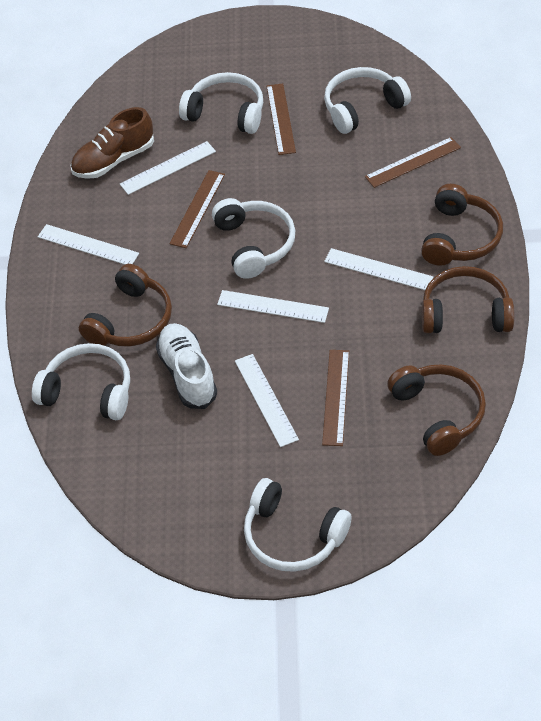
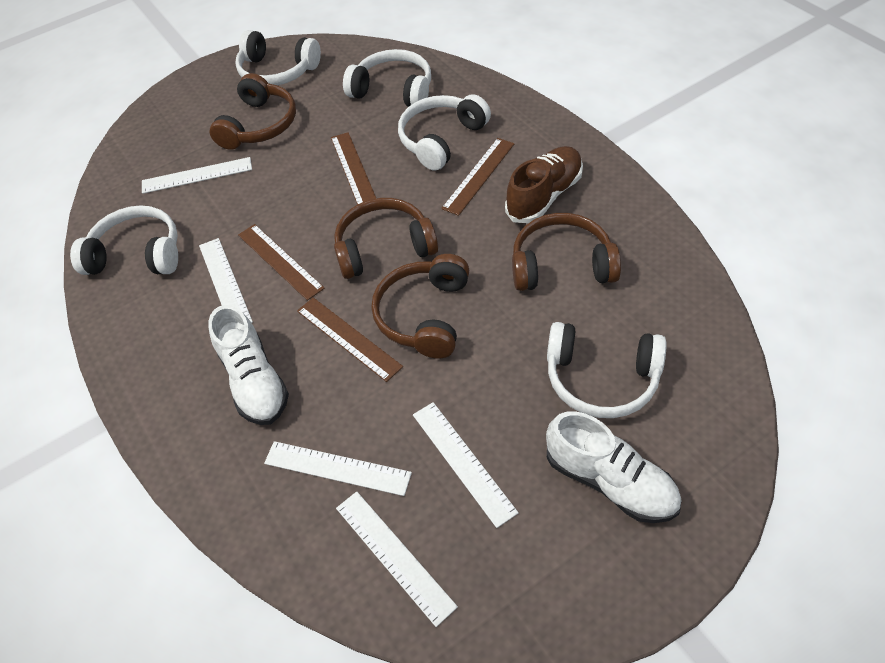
white shoe: [156,323,217,409] = 1 -> [208,305,289,425] [546,411,682,523] = 2

